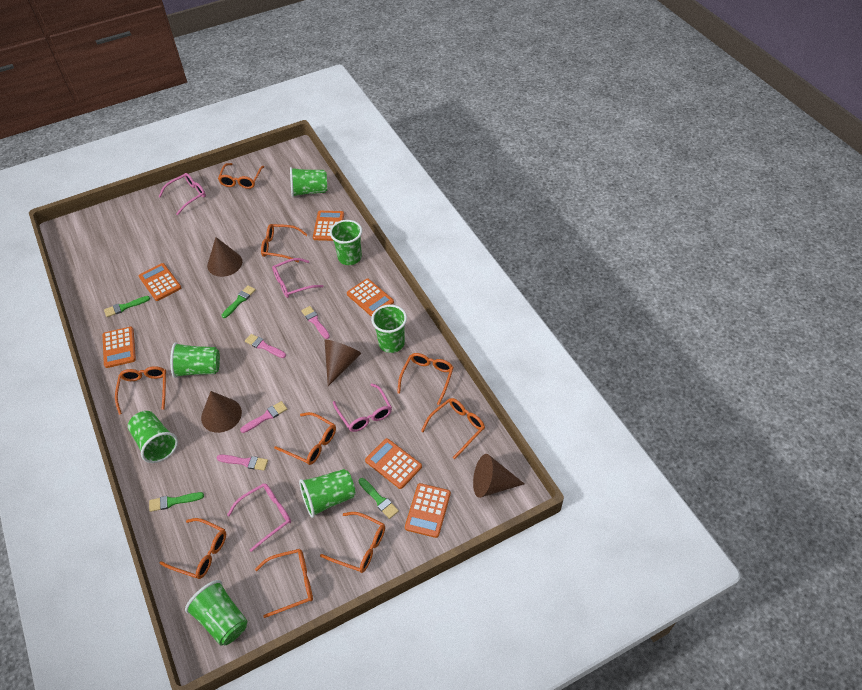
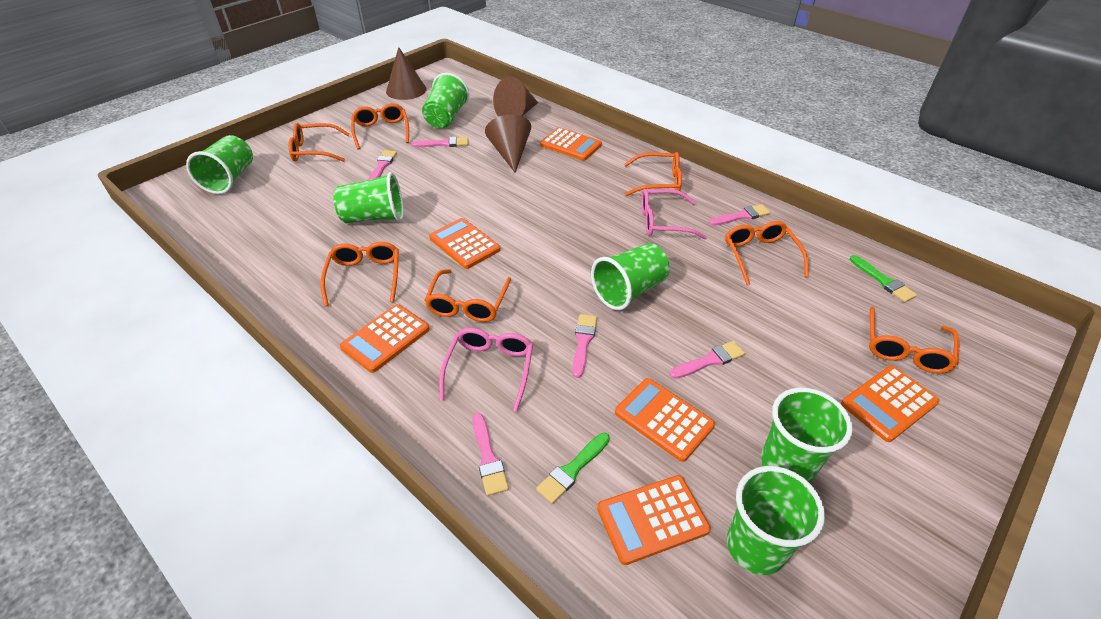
brown cone: [201,391,242,433] [207,237,242,277] [324,340,361,386] [473,454,524,498] = 4 -> [386,47,426,100] [485,114,531,173] [493,77,538,117] = 3
green brush: [104,296,150,317] [149,492,204,512] [222,285,256,318] [359,478,399,519] = 4 -> [536,433,610,504] [850,255,917,302] = 2
green cup: [128,411,178,463] [170,343,220,378] [185,580,247,645] [290,167,327,197] [299,469,356,518] [330,220,362,265] [371,305,407,353] = 7 -> [186,135,253,194] [333,172,404,223] [422,73,470,128] [591,243,670,310] [727,466,825,575] [761,387,853,483] = 6
orange glasses: [115,366,166,415] [160,518,226,579] [218,163,264,189] [255,549,313,618] [261,224,308,262] [274,412,336,465] [320,512,385,573] [397,353,454,405] [421,398,485,459] = 9 -> [288,123,350,162] [320,242,399,306] [351,103,409,150] [424,269,511,322] [624,152,682,196] [725,221,809,285] [869,307,959,373] = 7
pink brush: [217,455,268,471] [240,401,287,433] [245,334,286,358] [301,306,330,339] = 4 -> [368,150,397,180] [412,137,468,147] [472,413,509,496] [572,314,597,378] [669,341,745,379] [709,204,770,226] = 6
pink glasses: [158,173,206,215] [227,483,291,552] [272,258,323,298] [333,383,392,432] = 4 -> [439,328,533,412] [641,189,707,239] = 2

